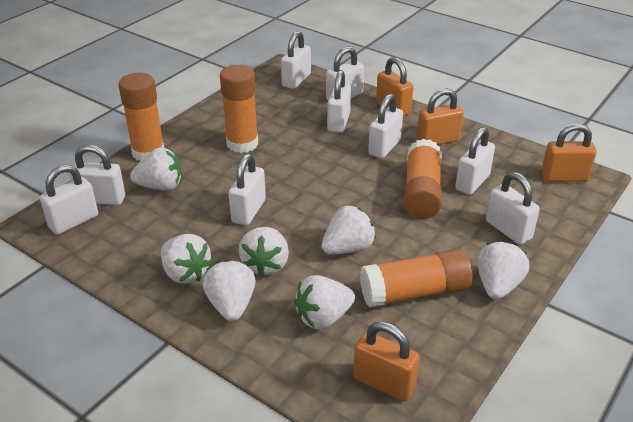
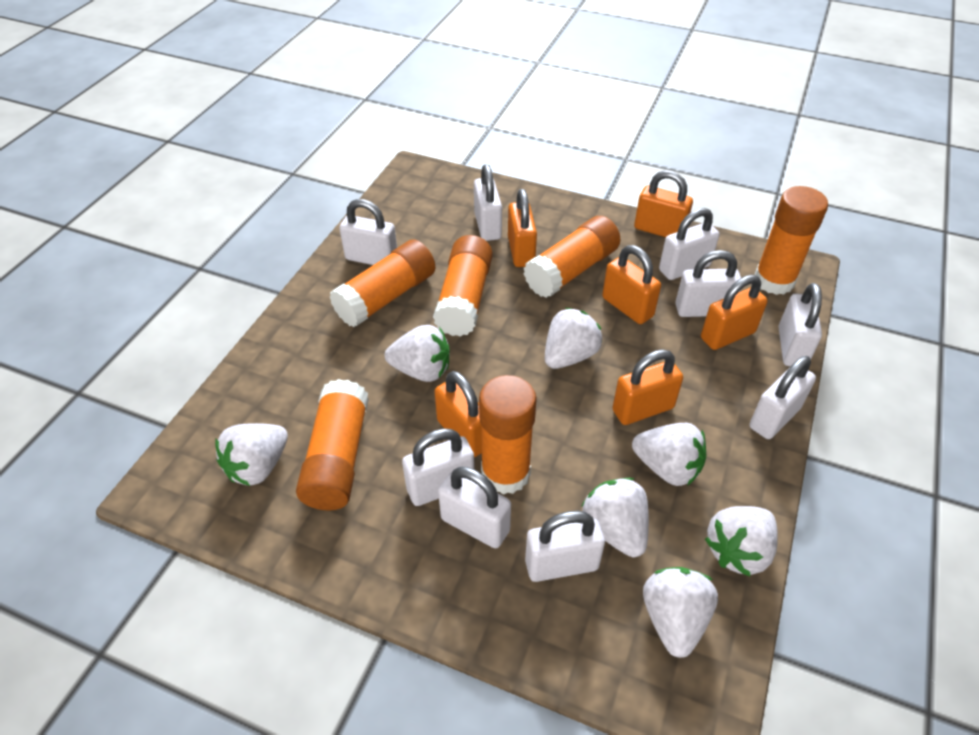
orange glue stick: [118,73,164,161] [220,65,258,153] [360,249,472,308] [404,139,442,219] = 4 -> [296,379,369,511] [330,240,435,327] [433,235,493,337] [479,375,537,495] [524,216,620,298] [755,186,828,295] = 6
orange padlock: [353,322,420,401] [376,57,413,116] [417,89,464,145] [542,123,597,182] = 4 -> [435,371,482,457] [508,189,537,267] [602,245,661,324] [612,349,683,425] [634,170,693,237] [701,275,768,350] = 6

